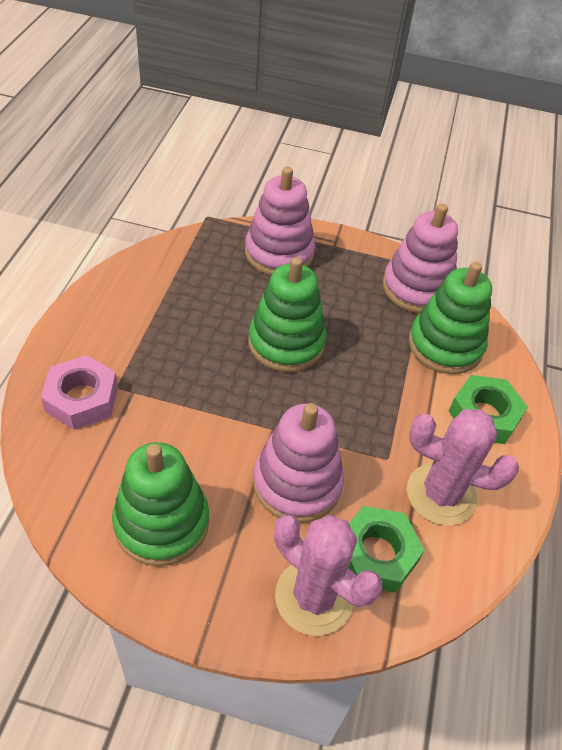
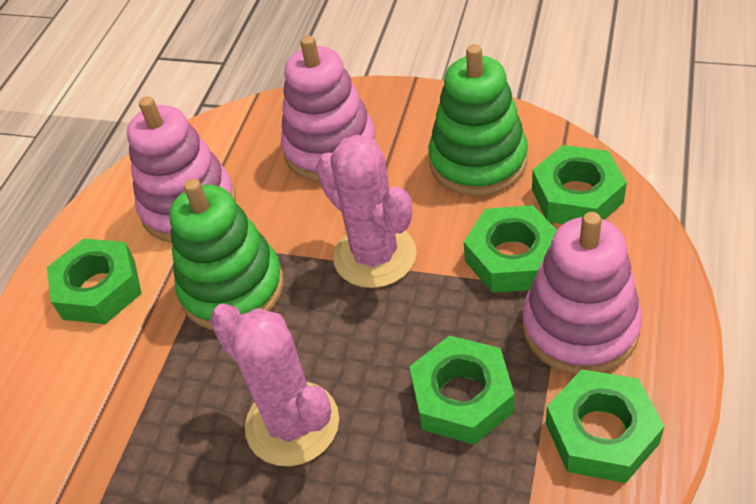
green nut: [348,506,425,593] [449,375,528,444] = 2 -> [47,238,142,324] [409,335,514,445] [464,205,557,293] [532,145,627,224] [546,369,664,483] = 5
green stacking toy: [112,442,209,566] [248,257,327,372] [409,262,492,374] = 3 -> [169,179,284,330] [428,44,528,196] = 2
pink nut: [41,355,118,430] = 1 -> none = 0

